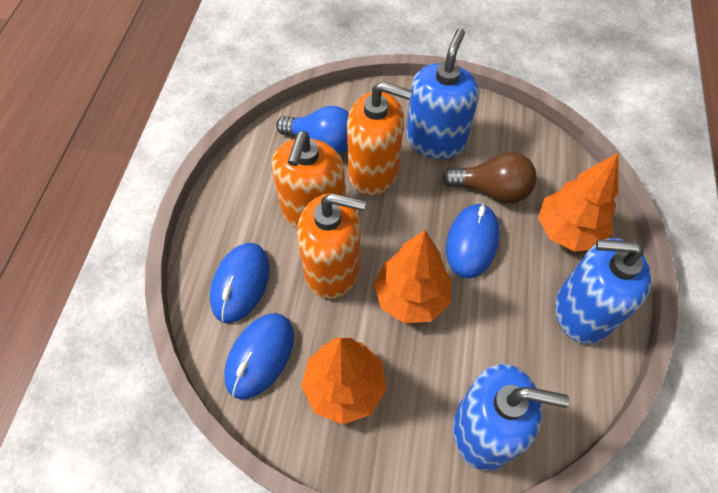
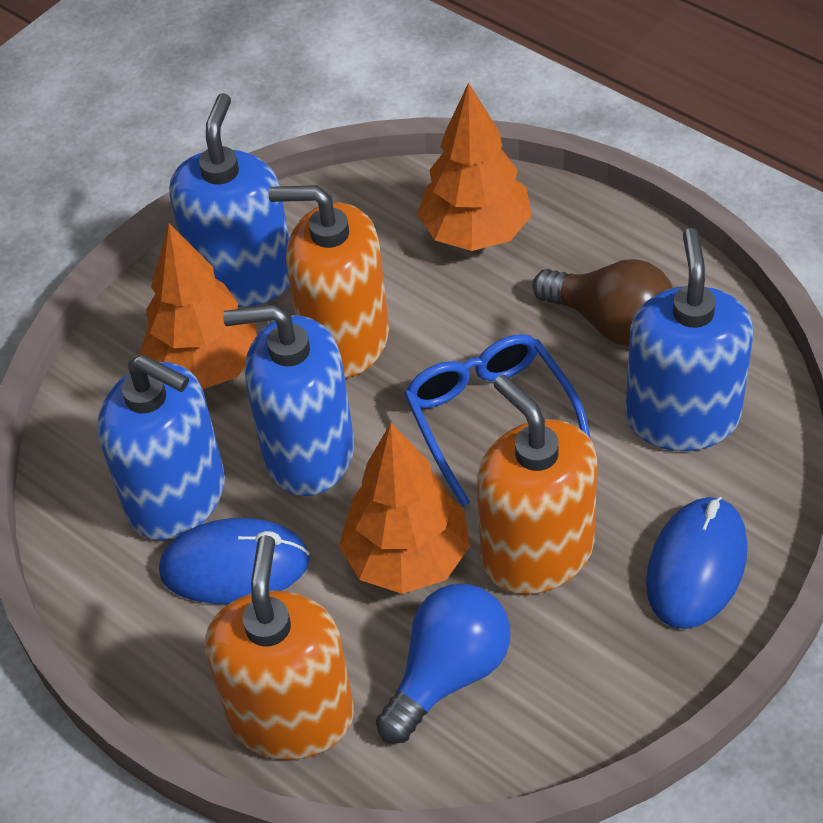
blue glasses: none = 0 -> [404,334,591,507] = 1
blue mouse: [210,243,270,323] [224,313,294,400] [446,203,500,279] = 3 -> [159,518,310,604] [646,496,748,629] = 2
blue soap dispenser: [406,28,479,159] [453,364,569,471] [555,238,651,344] = 3 -> [97,355,225,540] [169,93,290,307] [223,304,354,496] [625,228,753,451] = 4

